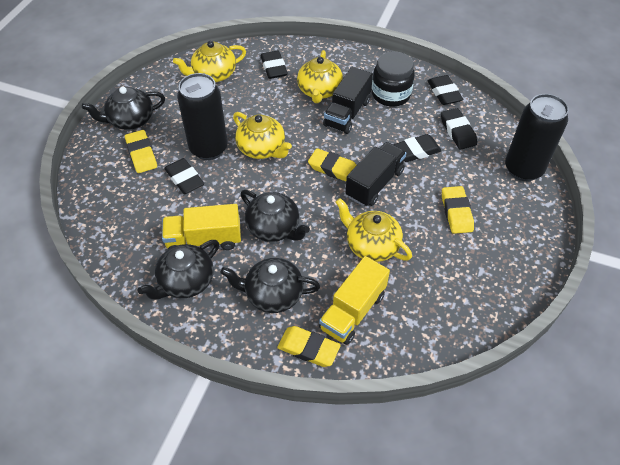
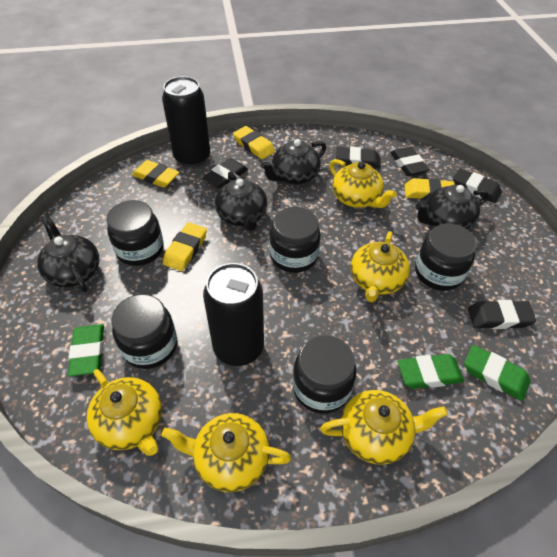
black jar: [372,51,415,107] = 1 -> [107,200,164,266] [112,294,177,369] [269,207,321,273] [293,336,356,414] [415,223,477,291] = 5
black truck: [323,67,373,134] [346,142,406,206] = 2 -> none = 0
green eraser: none = 0 -> [68,324,104,376] [398,354,464,389] [464,345,531,401] = 3
yellow teapot: [173,41,246,82] [233,112,292,159] [297,50,343,103] [336,198,412,262] = 4 -> [87,369,162,456] [161,413,291,492] [320,390,448,465] [329,159,397,208] [351,231,410,302] = 5
yellow truck: [162,204,241,250] [319,256,390,345] = 2 -> none = 0

